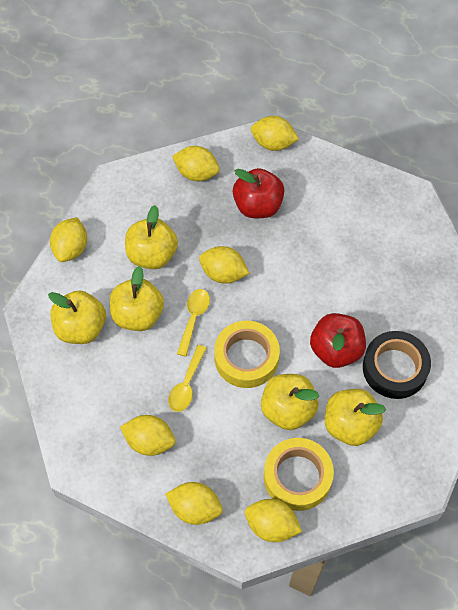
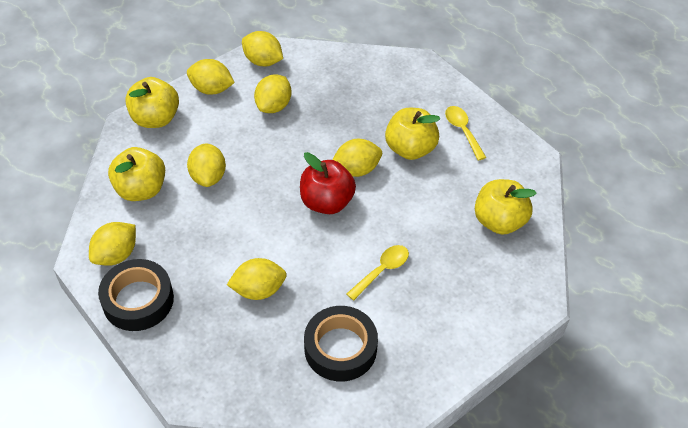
black tape: [363,331,431,399] = 1 -> [98,259,174,331] [304,306,378,381] = 2
red apple: [233,168,284,218] [310,313,366,368] = 2 -> [300,152,356,214] = 1
yellow apple: [48,290,106,344] [110,266,164,331] [125,205,178,269] [261,374,319,430] [325,389,386,446] = 5 -> [108,147,165,201] [125,77,179,128] [385,108,440,160] [475,179,537,235] = 4
yellow tape: [214,321,280,388] [264,438,334,511] = 2 -> none = 0

